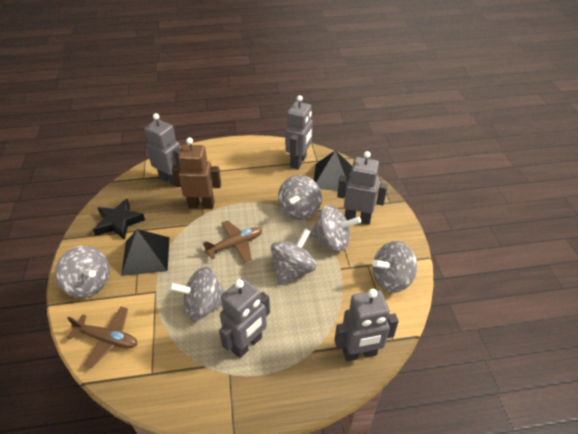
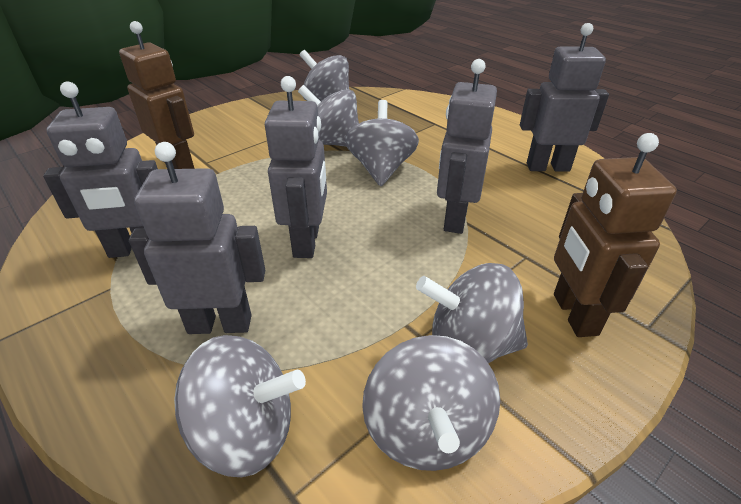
black pyramid: [121,229,169,276] [314,150,352,191] = 2 -> none = 0
black star: [93,199,145,240] = 1 -> none = 0
brown plane: [67,307,138,368] [203,220,262,262] = 2 -> none = 0
brown robot: [172,137,221,209] = 1 -> [119,21,194,169] [554,133,677,337] = 2

